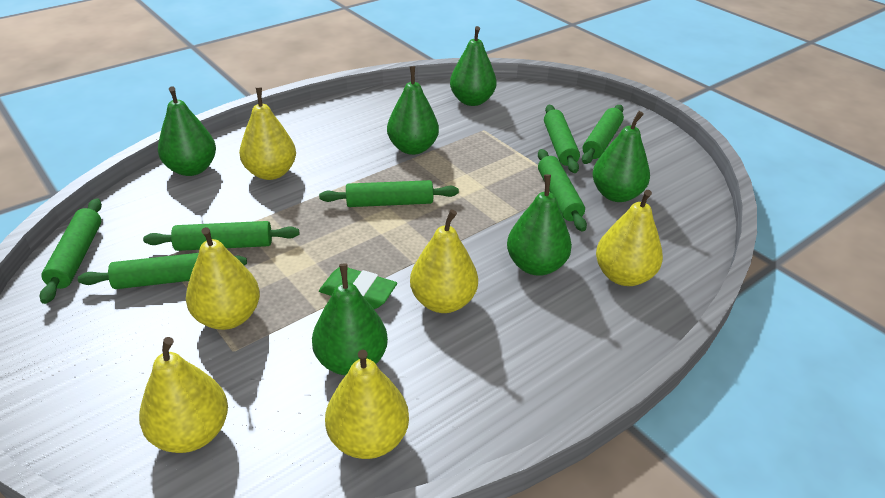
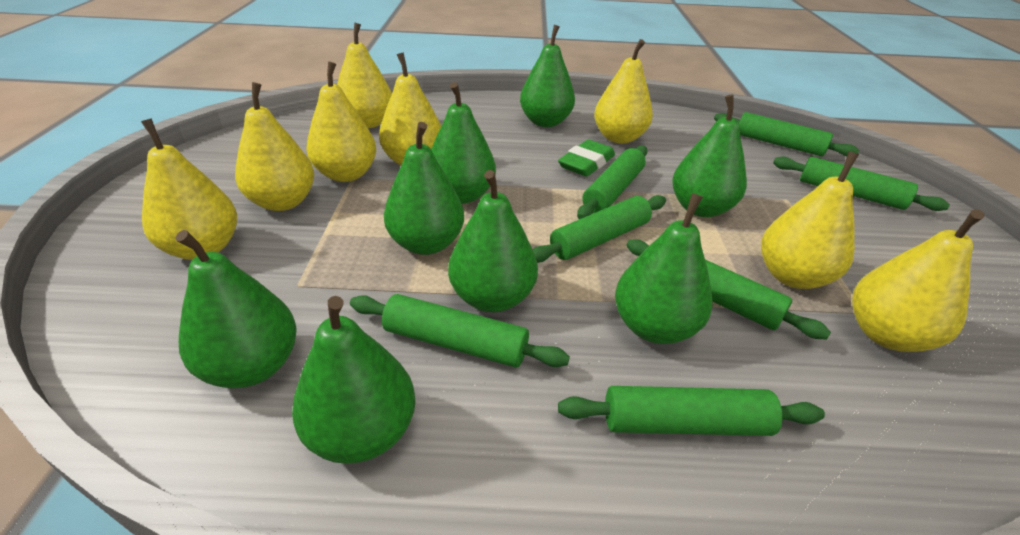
green pear: [158,86,216,176] [312,263,388,375] [387,66,439,155] [450,26,496,106] [507,174,572,276] [592,111,650,202] = 6 -> [175,230,297,388] [292,296,416,464] [384,122,464,255] [431,82,496,204] [448,170,538,312] [520,25,575,127] [615,193,713,344] [672,94,747,217] = 8
yellow pear: [139,337,228,453] [186,227,260,330] [239,88,296,180] [325,349,409,459] [410,209,478,313] [596,190,663,286] = 6 -> [141,118,237,260] [235,82,314,211] [306,61,376,182] [337,22,392,128] [379,52,441,165] [594,39,653,143] [761,152,859,289] [852,210,985,352] = 8

